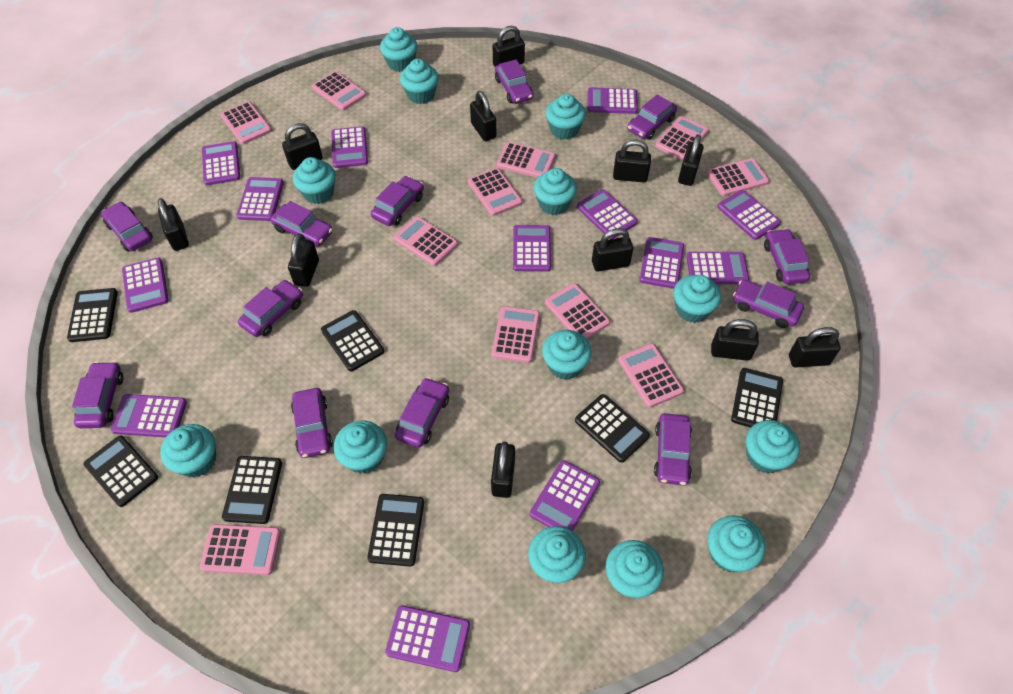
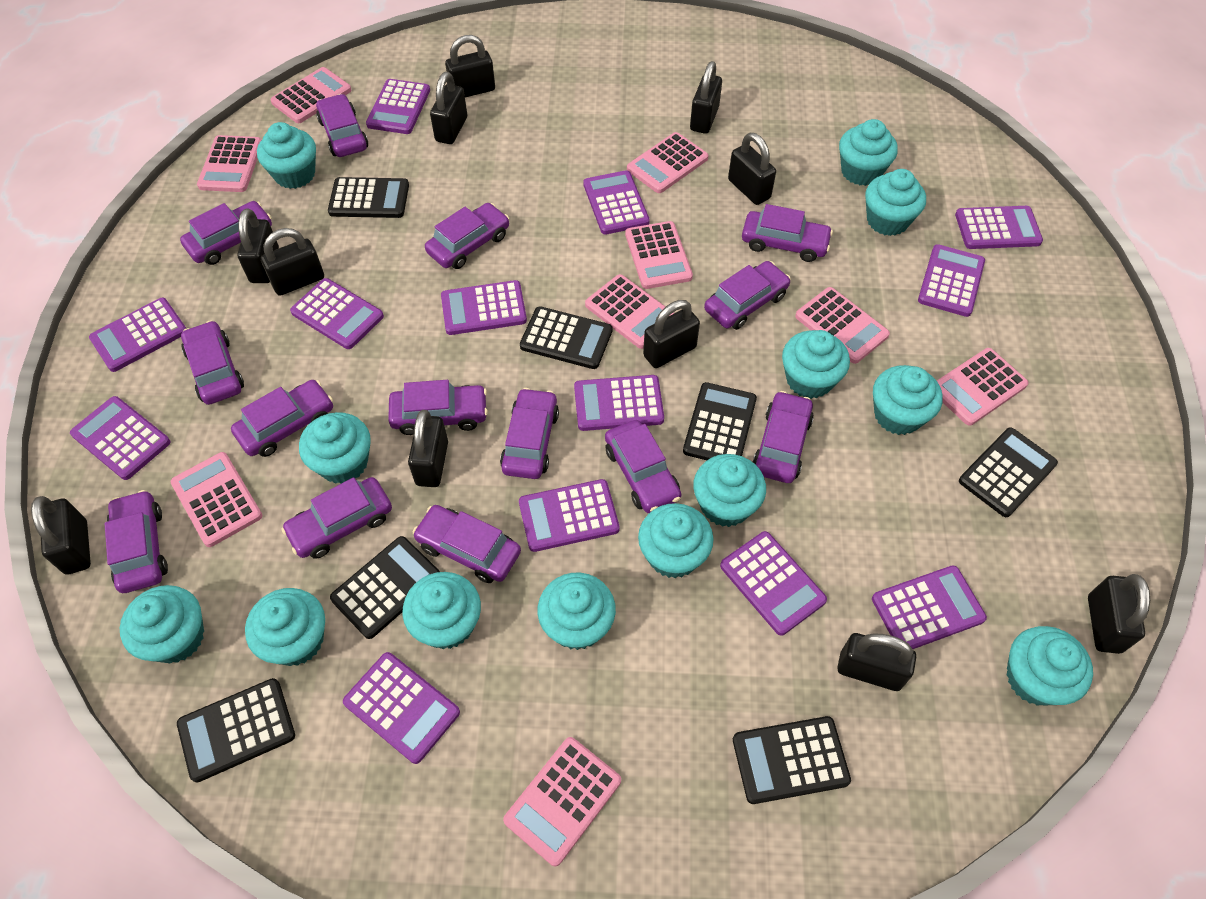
pink calculator: [200,524,281,575] [220,102,272,144] [312,71,366,111] [394,216,458,266] [468,168,522,216] [492,306,540,363] [497,142,555,178] [545,283,610,339] [618,344,684,408] [655,116,709,160] [707,158,769,196] = 11 -> [171,452,262,547] [197,135,261,192] [271,67,352,123] [503,737,621,866] [585,274,674,349] [625,221,693,289] [627,132,708,193] [795,287,890,364] [937,348,1029,426] = 9
purple car: [72,361,123,428] [101,202,153,251] [238,280,303,337] [270,201,333,246] [291,388,333,458] [371,176,424,226] [395,377,449,448] [495,60,533,104] [627,95,677,140] [654,413,692,485] [733,280,804,328] [764,228,810,284] = 12 -> [105,490,168,593] [180,201,272,265] [181,320,244,405] [231,380,333,457] [281,477,392,559] [316,94,368,157] [388,380,488,435] [413,505,521,583] [425,203,509,269] [500,388,559,479] [605,420,682,513] [704,261,791,330] [742,204,833,262] [753,391,814,483] = 14

